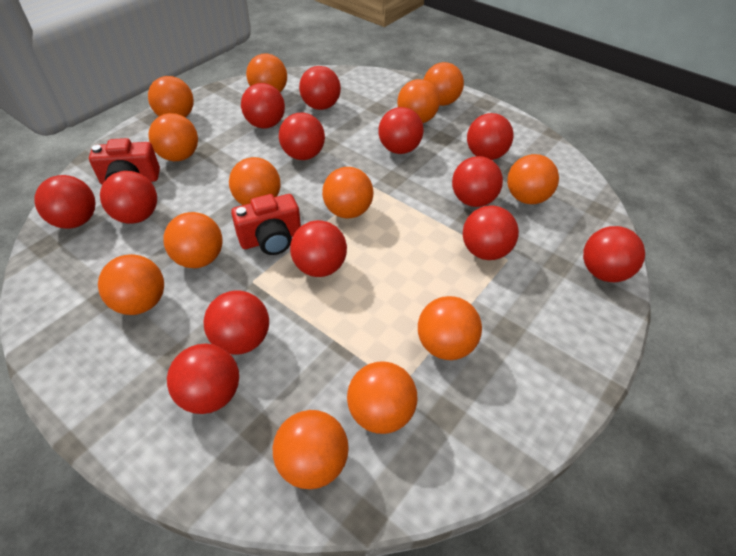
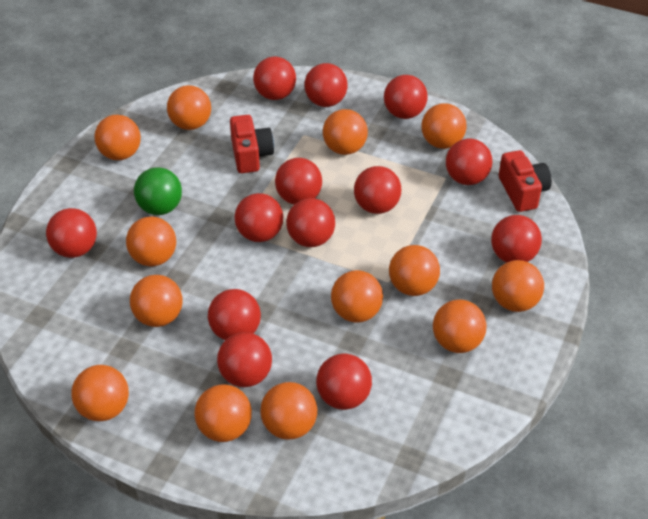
green ball: none = 0 -> [134,167,182,215] = 1

